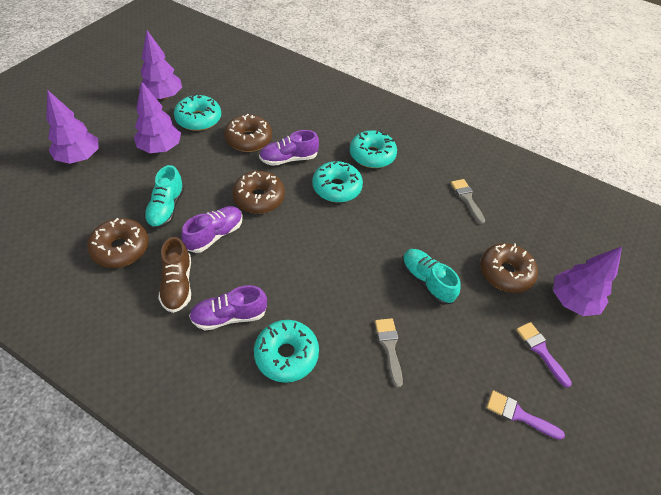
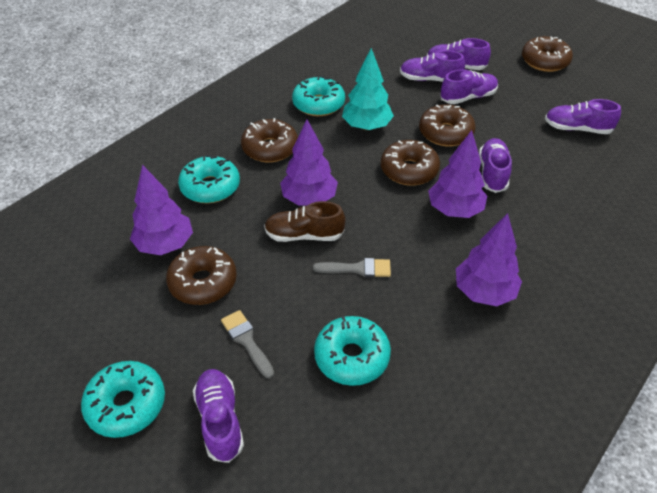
brown donut: [87,218,149,268] [224,114,272,152] [232,171,285,214] [480,243,538,293] = 4 -> [166,246,237,305] [241,118,298,162] [381,140,440,186] [419,104,476,147] [522,36,573,72] = 5
purple brush: [487,390,565,440] [516,322,572,388] = 2 -> none = 0
purple shoe: [182,206,243,253] [189,285,267,330] [259,130,319,166] = 3 -> [193,369,244,463] [400,50,465,82] [427,38,491,70] [440,69,498,104] [479,138,512,193] [545,99,621,134] = 6
turquoise shoe: [144,165,185,229] [402,249,461,305] = 2 -> none = 0
turquoise tree: none = 0 -> [342,48,394,131] = 1

